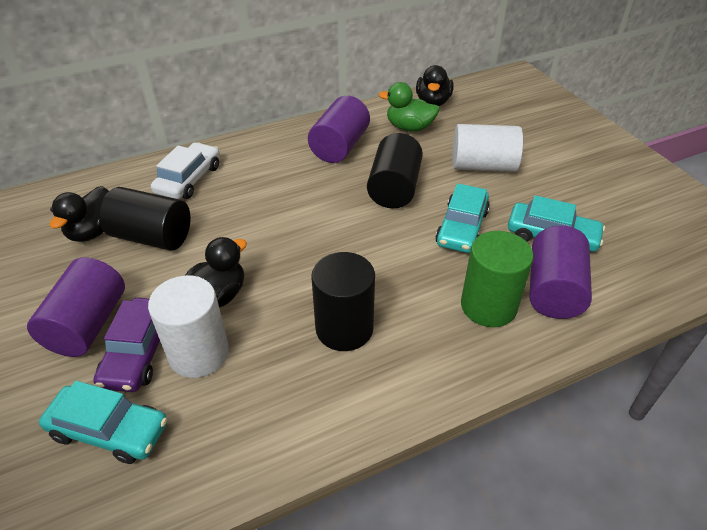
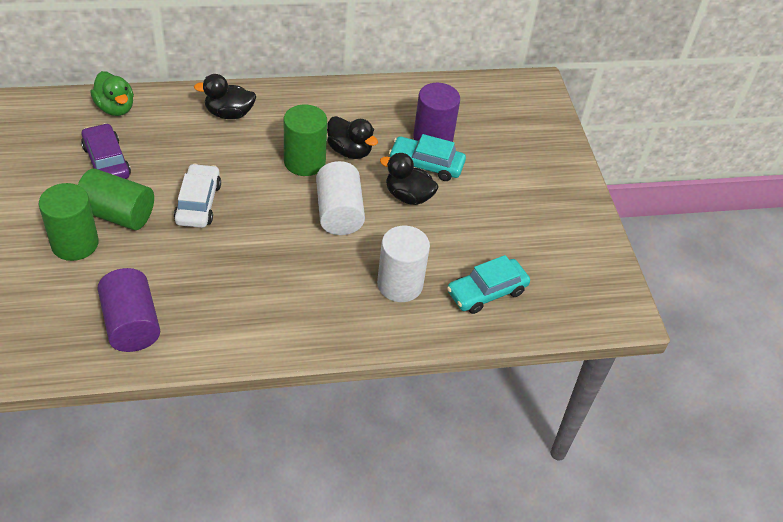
black cylinder: [99,187,191,251] [311,252,375,351] [367,133,423,208] = 3 -> none = 0
green cylinder: [461,231,534,327] = 1 -> [39,183,99,261] [78,168,154,230] [284,105,327,176] = 3
purple cylinder: [27,257,125,357] [308,96,370,163] [530,226,592,319] = 3 -> [97,268,160,352] [413,83,460,142] = 2
turquoise car: [39,381,167,464] [435,183,490,253] [508,195,605,252] = 3 -> [389,134,466,181] [447,255,530,314] = 2

